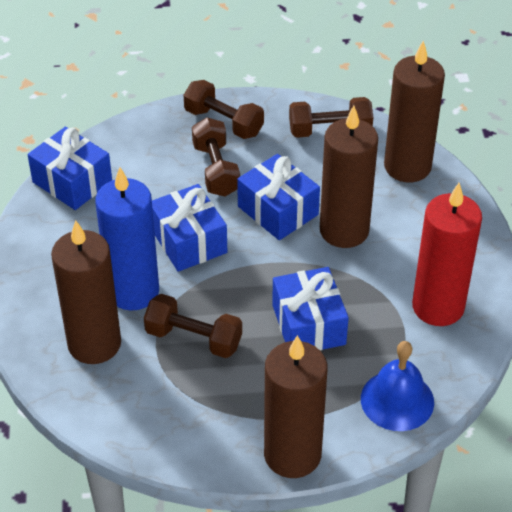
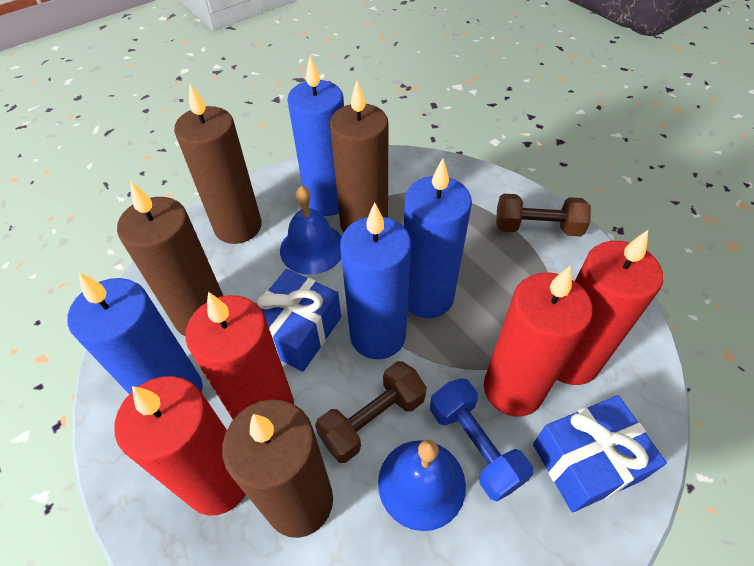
blue bell: [361,341,434,431] = 1 -> [280,186,342,275] [378,440,466,531] = 2
blue candle: [95,167,159,311] = 1 -> [68,272,203,394] [287,56,344,216] [340,203,411,359] [404,158,472,318] = 4
blue dumbbell: none = 0 -> [430,378,533,502] = 1
blue gift: [27,127,112,210] [152,184,227,272] [237,154,320,240] [272,267,349,351] = 4 -> [257,269,341,372] [533,395,667,512] = 2
brown dumbbell: [144,294,242,358] [183,80,264,139] [192,117,240,197] [289,97,373,138] = 4 -> [315,361,427,463] [496,194,591,237] = 2
red candle: [412,183,482,326] = 1 -> [115,376,246,516] [186,292,294,420] [484,266,593,417] [557,230,663,385] = 4

